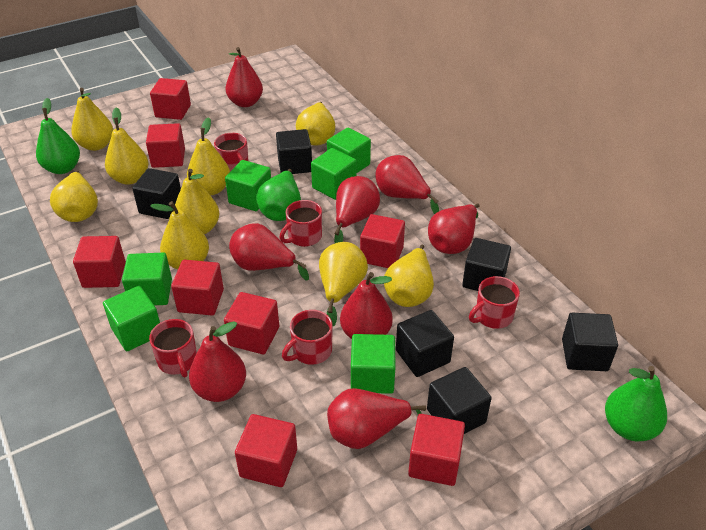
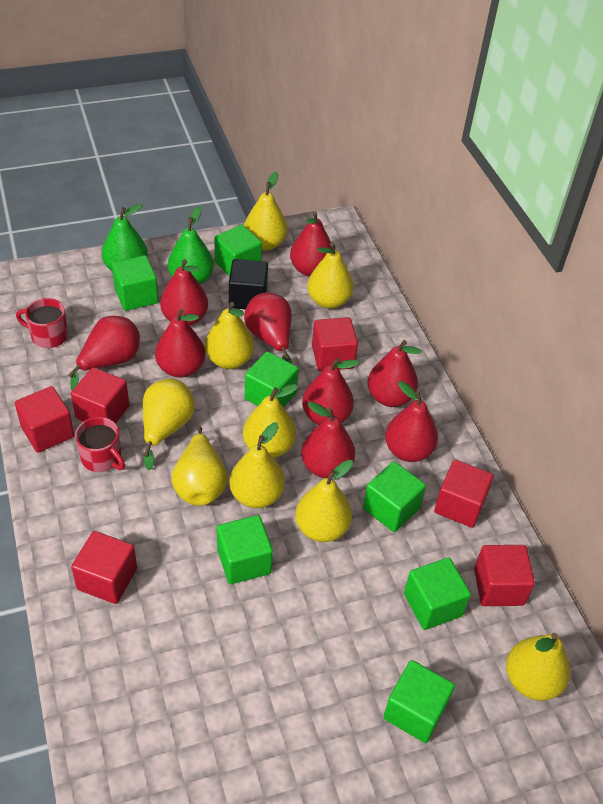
black cube: [132,168,181,219] [276,129,312,174] [396,310,454,377] [427,367,492,434] [462,238,511,291] [562,313,618,371] = 6 -> [229,259,268,309] = 1
green cube: [103,286,160,351] [122,253,172,305] [225,160,271,211] [311,148,356,200] [327,128,371,174] [351,334,395,394] = 6 -> [112,255,158,311] [215,225,262,276] [217,515,273,584] [245,352,299,407] [363,461,426,532] [383,660,455,743] [404,558,471,630] = 7
green pear: [36,98,80,174] [256,169,301,221] [605,366,667,441] = 3 -> [102,204,148,272] [168,206,214,285] = 2
red cube: [73,236,126,288] [146,123,185,168] [150,78,191,120] [171,260,224,316] [224,292,279,354] [235,414,297,487] [360,214,405,268] [408,414,465,486] = 8 -> [15,386,74,453] [71,367,129,424] [71,531,137,604] [312,317,358,371] [434,460,494,528] [474,545,535,606] = 6
red mug: [149,319,197,377] [214,133,249,171] [279,200,322,247] [282,310,333,365] [469,276,520,329] = 5 -> [16,298,68,348] [75,417,125,472] = 2
red pear: [189,322,246,402] [225,47,263,107] [229,223,309,281] [327,388,426,449] [334,176,380,243] [340,272,393,339] [375,155,439,214] [428,203,479,254] = 8 -> [68,316,140,390] [155,309,205,378] [160,259,208,326] [244,292,292,364] [290,211,332,277] [301,402,355,478] [302,358,359,425] [368,340,421,407] [385,381,438,462] = 9

